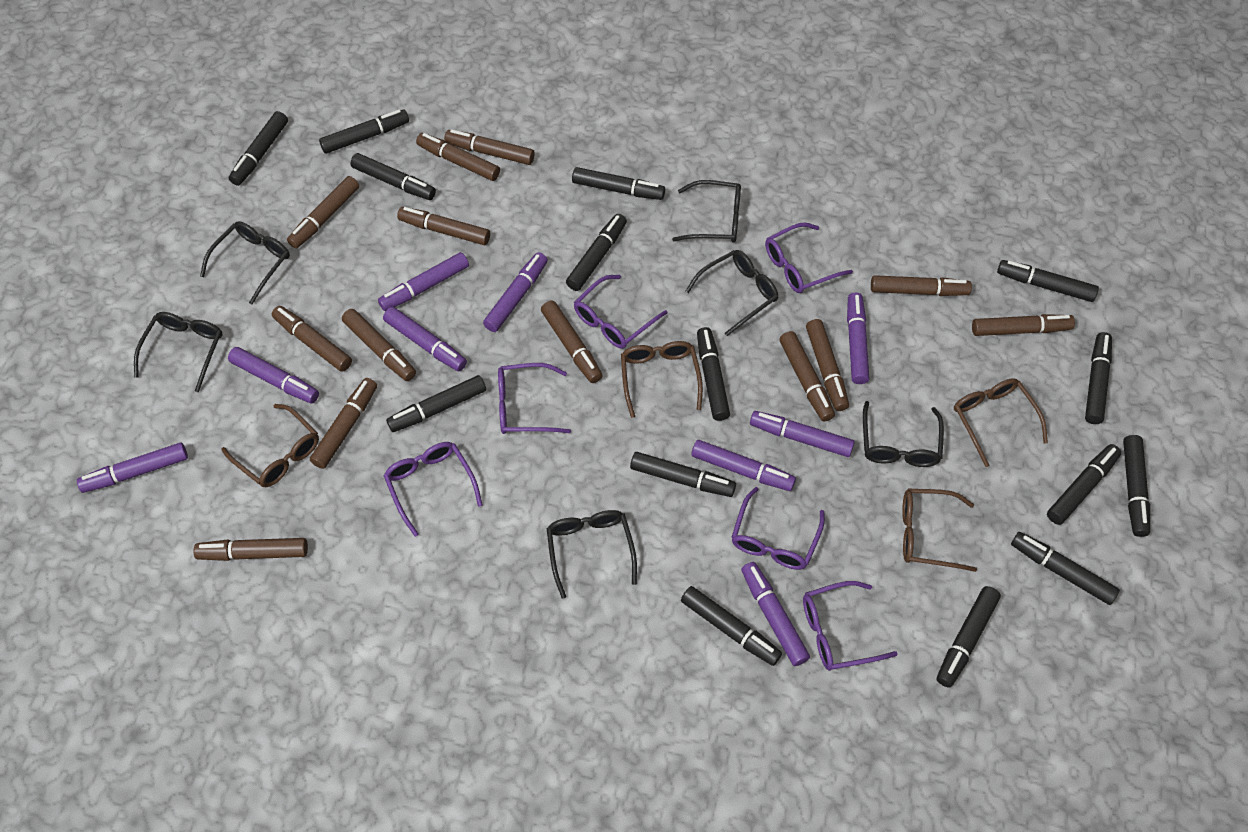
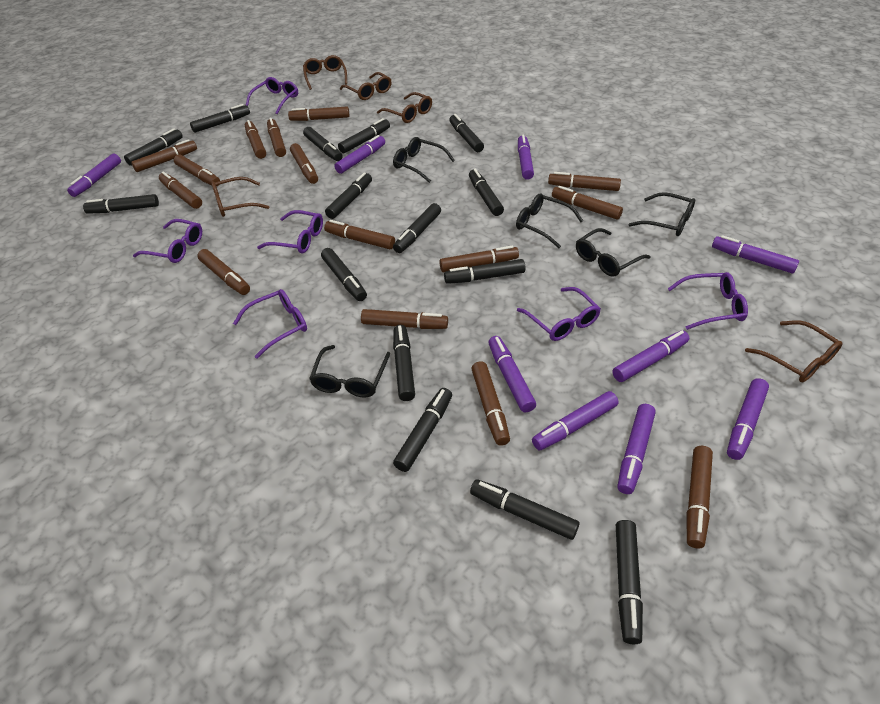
black glasses: [134,312,223,392] [200,221,290,304] [546,510,637,599] [672,180,741,243] [686,250,778,336] [863,401,944,467] = 6 -> [309,345,390,397] [393,137,455,183] [516,193,583,248] [576,228,651,277] [629,192,695,236] = 5
brown glasses: [221,404,319,487] [621,341,703,418] [902,489,977,572] [954,378,1048,467] = 4 -> [211,177,269,217] [303,55,347,90] [340,72,392,100] [377,92,432,123] [745,320,842,382] = 5
brown marker: [193,538,308,561] [272,306,352,372] [287,176,359,249] [310,378,377,469] [342,309,416,381] [397,207,490,245] [416,133,500,181] [444,129,535,165] [541,300,603,383] [779,331,835,422] [806,319,849,411] [871,275,972,296] [972,314,1075,336] = 13 -> [131,139,197,172] [159,172,202,209] [174,154,220,186] [197,249,250,295] [245,120,266,159] [267,118,286,157] [288,106,349,121] [290,143,318,184] [324,220,395,249] [361,309,448,329] [439,245,519,272] [471,361,510,446] [548,172,621,191] [552,186,623,220] [687,446,713,548] = 15

